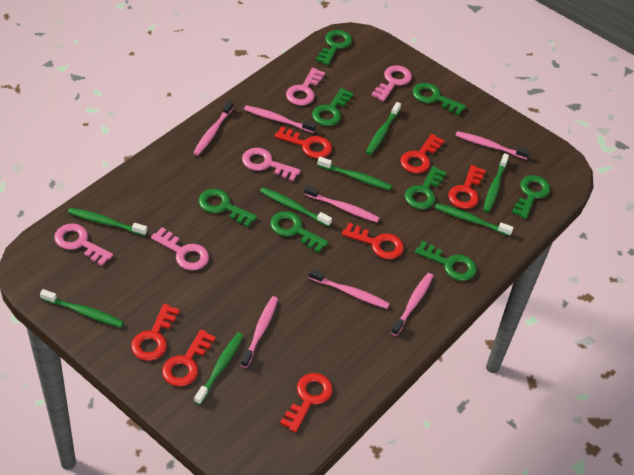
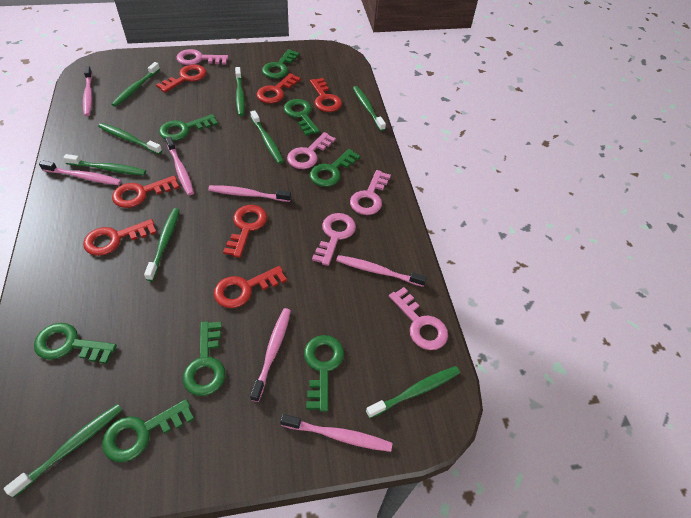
green toothbrush: [40,289,124,327] [68,208,147,236] [194,333,244,405] [260,187,332,227] [317,157,392,190] [366,102,401,155] [435,203,514,236] [484,153,509,212] = 8 -> [4,404,122,497] [63,154,146,175] [98,123,162,154] [111,62,160,107] [144,208,179,281] [235,67,245,116] [250,110,284,164] [353,86,386,131] [366,366,460,418] = 9

